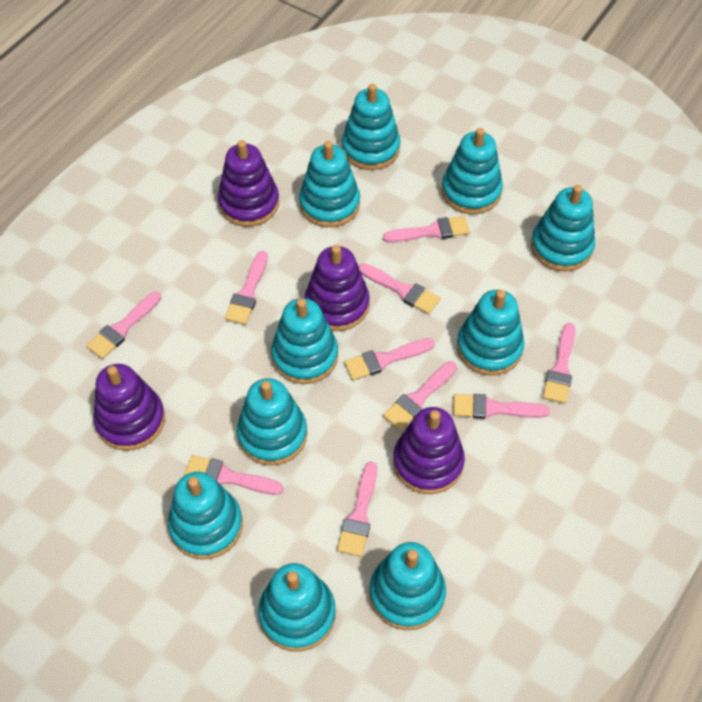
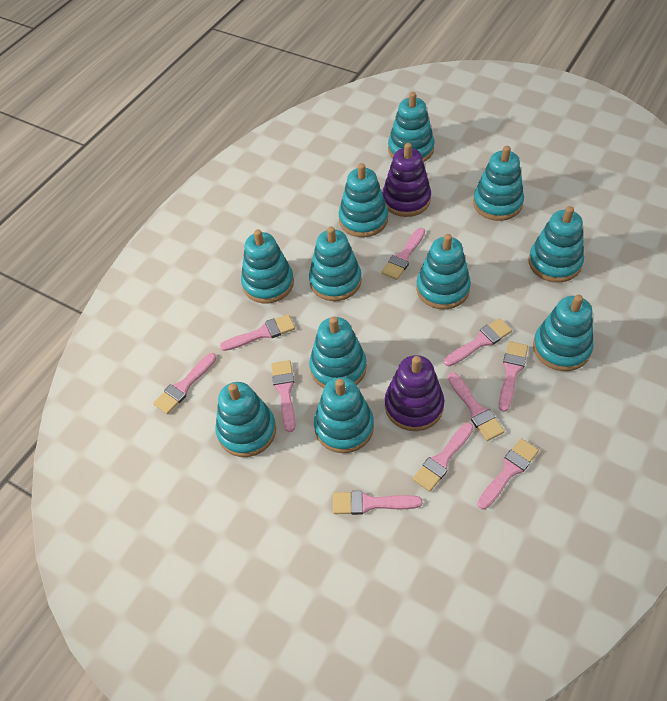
purple stacking toy: [93,364,165,451] [218,140,279,227] [305,245,370,331] [393,407,465,494] = 4 -> [382,143,431,217] [385,355,444,431] = 2
turquoise stacking toy: [168,472,243,560] [237,378,307,466] [258,563,336,652] [271,298,338,384] [299,141,360,227] [342,84,401,170] [369,542,446,630] [442,128,503,214] [457,290,524,376] [531,185,595,271] = 10 -> [216,382,276,457] [241,229,294,303] [309,227,362,301] [309,316,367,388] [314,377,374,453] [339,163,388,237] [388,92,435,162] [416,234,471,309] [473,146,524,221] [529,206,584,283] [533,295,593,371] = 11

